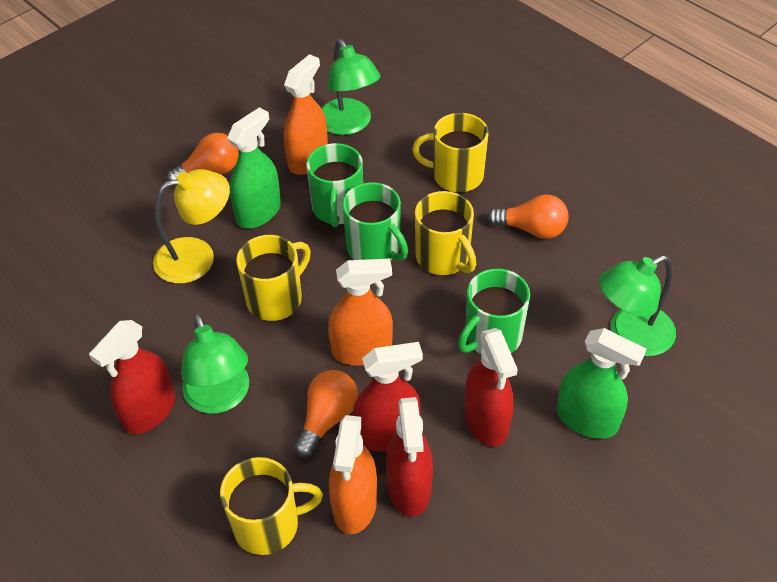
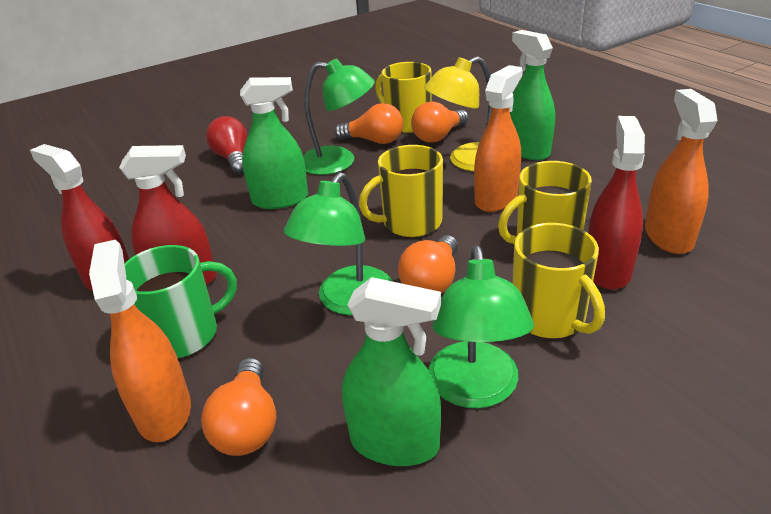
green mug: [306,143,363,227] [342,182,408,261] [458,269,530,354] = 3 -> [124,245,237,358] = 1
green spray bottle: [227,107,281,229] [557,328,647,439] = 2 -> [240,77,308,209] [342,277,441,466] [510,30,555,160] = 3
orange light bulb: [167,133,239,186] [294,370,358,458] [487,195,569,239] = 3 -> [201,358,276,456] [334,103,403,144] [398,235,458,294] [411,101,469,143] = 4
red light bulb: none = 0 -> [206,116,247,174] = 1
red spray bottle: [89,320,175,434] [353,342,423,451] [386,397,433,516] [464,328,518,447] = 4 -> [30,144,129,292] [119,145,216,286] [588,116,645,290] = 3

